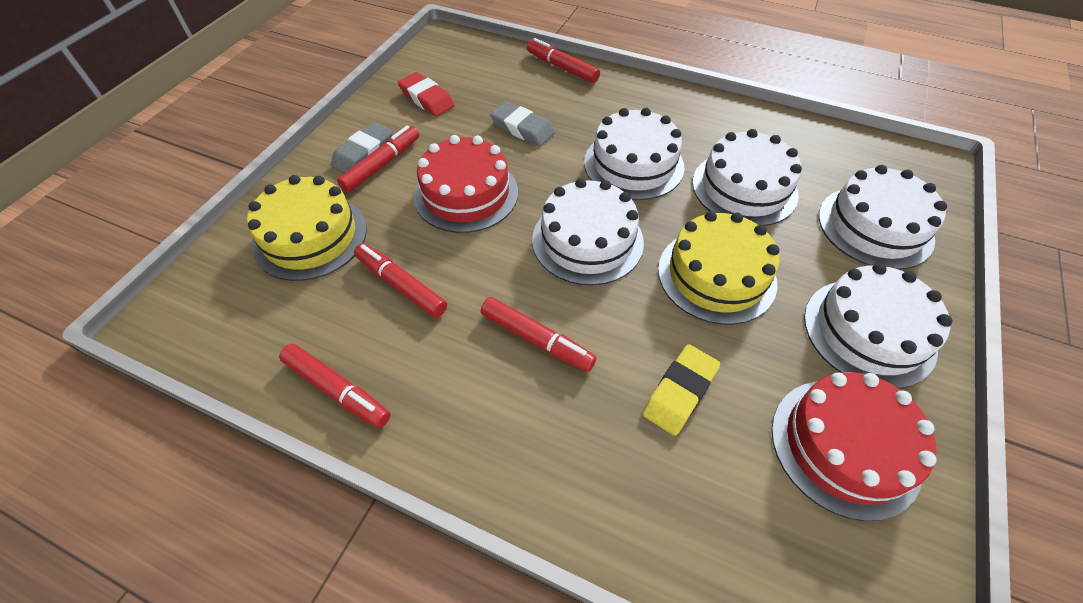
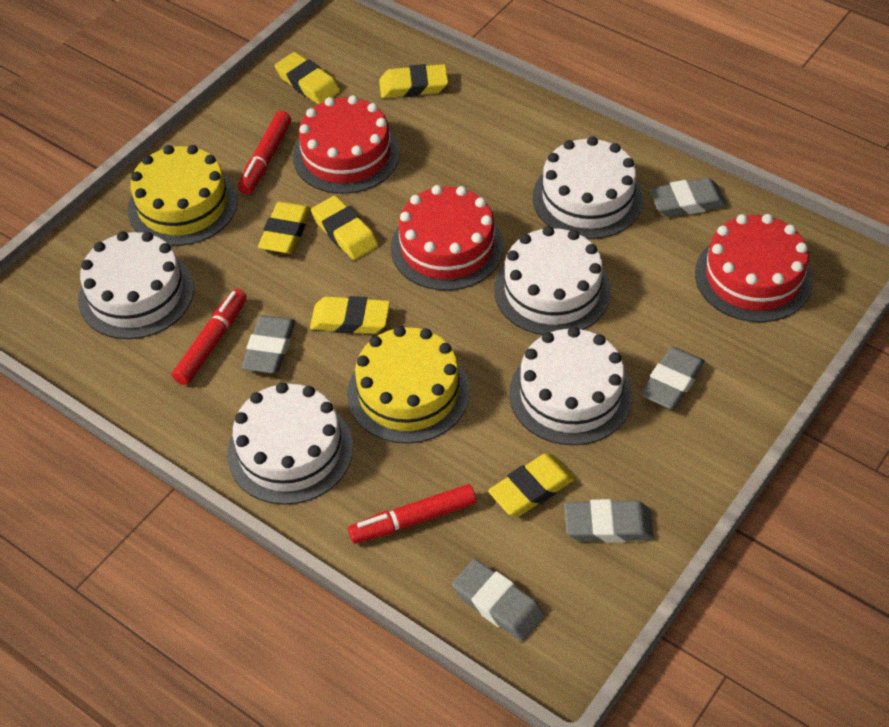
grey eraser: [331,122,393,173] [490,101,555,146] = 2 -> [242,315,295,374] [452,559,544,642] [565,499,653,543] [640,347,705,409] [649,178,727,217] = 5
red cake: [414,135,518,233] [772,372,937,521] = 2 -> [293,95,400,194] [391,185,504,291] [695,214,813,322] = 3
red eraser: [398,72,455,117] = 1 -> none = 0
red marker: [279,344,390,428] [337,125,419,192] [354,243,447,318] [481,297,596,372] [527,38,600,83] = 5 -> [172,289,247,385] [238,111,291,194] [348,484,476,543] = 3
yellow eraser: [642,345,720,436] = 1 -> [258,202,311,254] [275,52,340,104] [310,296,390,334] [311,196,378,260] [379,64,448,98] [488,453,575,517] = 6

